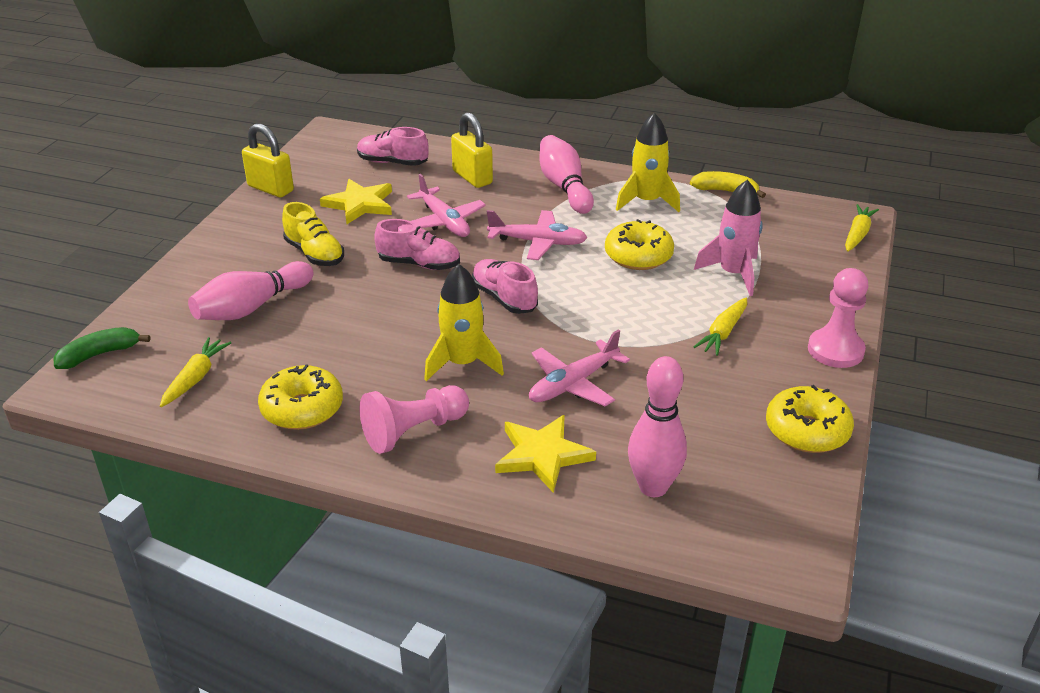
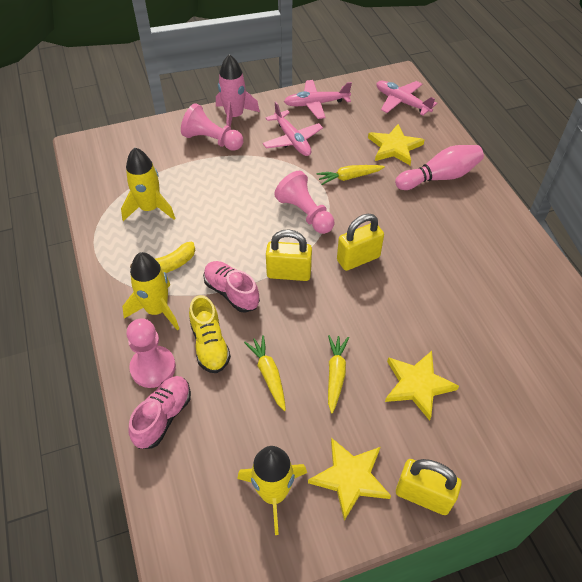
green banana: [53,327,150,369] = 1 -> none = 0
pink bowling pin: [188,261,314,320] [540,135,594,214] [628,356,687,497] = 3 -> [395,145,484,190] = 1
pink pawn: [359,385,469,454] [808,268,868,368] = 2 -> [126,319,176,388] [181,103,243,151] [274,171,334,234] = 3
pink shoe: [357,127,429,166] [374,219,460,270] [472,259,538,314] = 3 -> [129,376,191,449] [203,261,260,313] = 2
yellow donut: [258,364,343,430] [605,219,674,270] [766,385,854,453] = 3 -> none = 0
yellow padlock: [242,123,294,197] [451,112,493,188] = 2 -> [266,230,312,281] [337,214,384,271] [396,459,462,515] = 3
yellow rocket: [424,264,504,381] [616,112,680,212] = 2 -> [121,147,175,221] [122,252,179,331] [237,446,307,535] = 3
yellow star: [320,179,392,224] [495,415,596,493] = 2 -> [308,438,391,521] [368,124,424,165] [385,351,459,421] = 3

